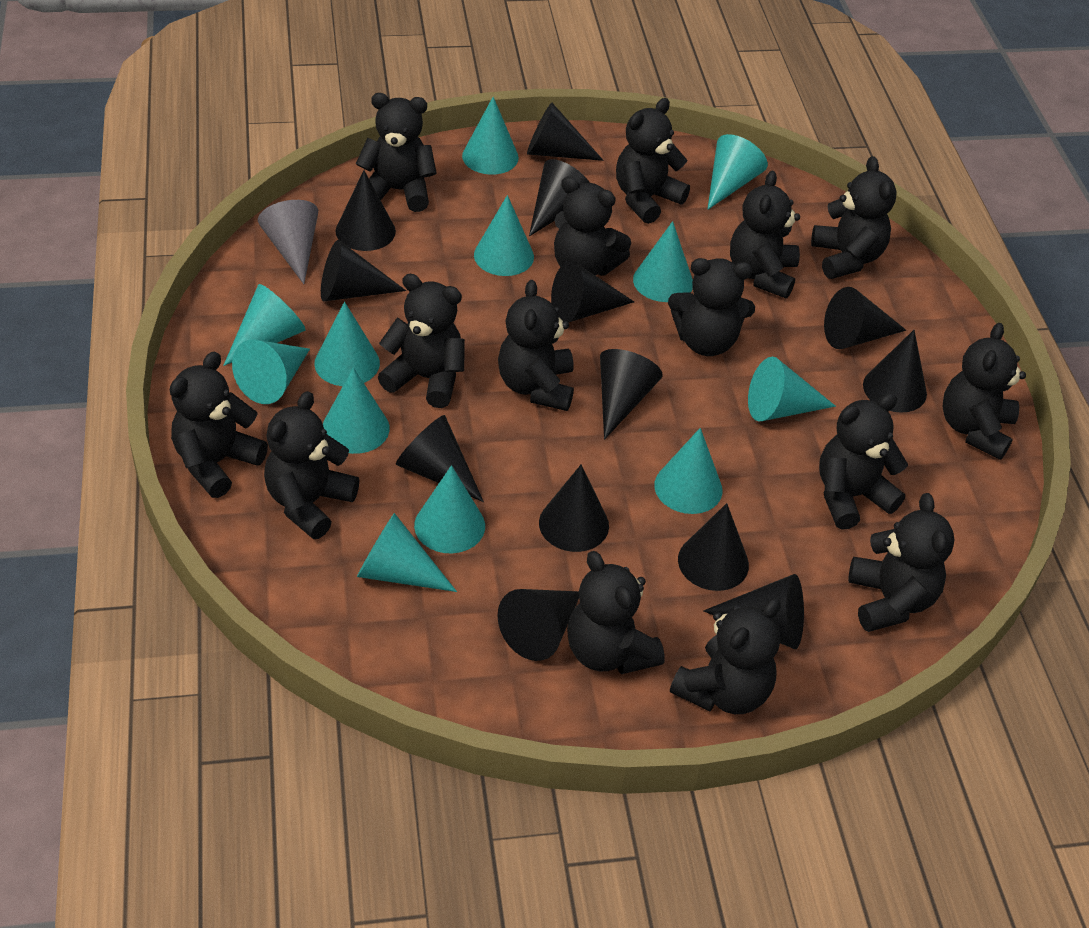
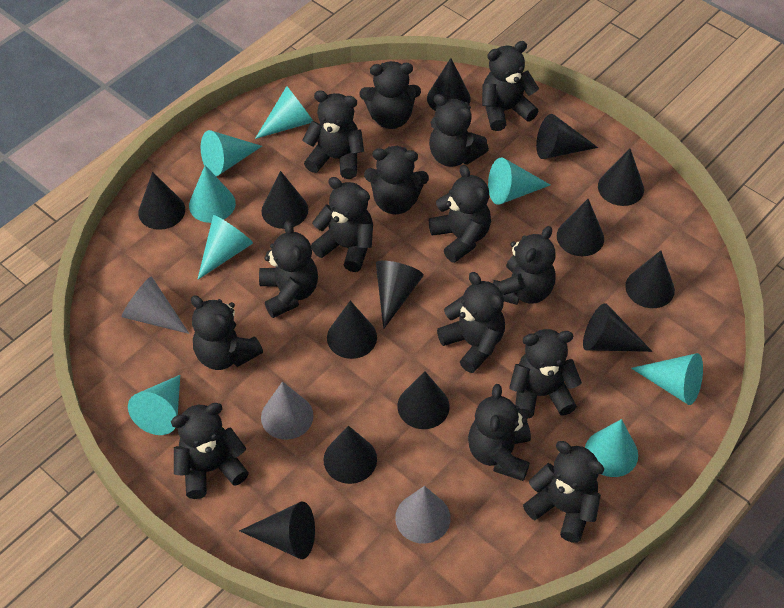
grey cone: [258,200,318,284] = 1 -> [122,276,190,334] [261,381,314,440] [395,486,450,544] = 3
turquoise cone: [223,284,306,366] [232,340,310,404] [314,302,380,386] [323,367,390,454] [357,513,457,592] [414,465,485,553] [462,97,519,175] [474,195,534,276] [633,221,693,302] [654,428,723,514] [707,134,768,210] [748,357,836,421] = 12 -> [128,375,180,435] [189,165,236,223] [197,215,253,280] [201,130,262,176] [255,86,313,139] [488,158,550,205] [585,419,638,477] [631,353,703,405] = 8

